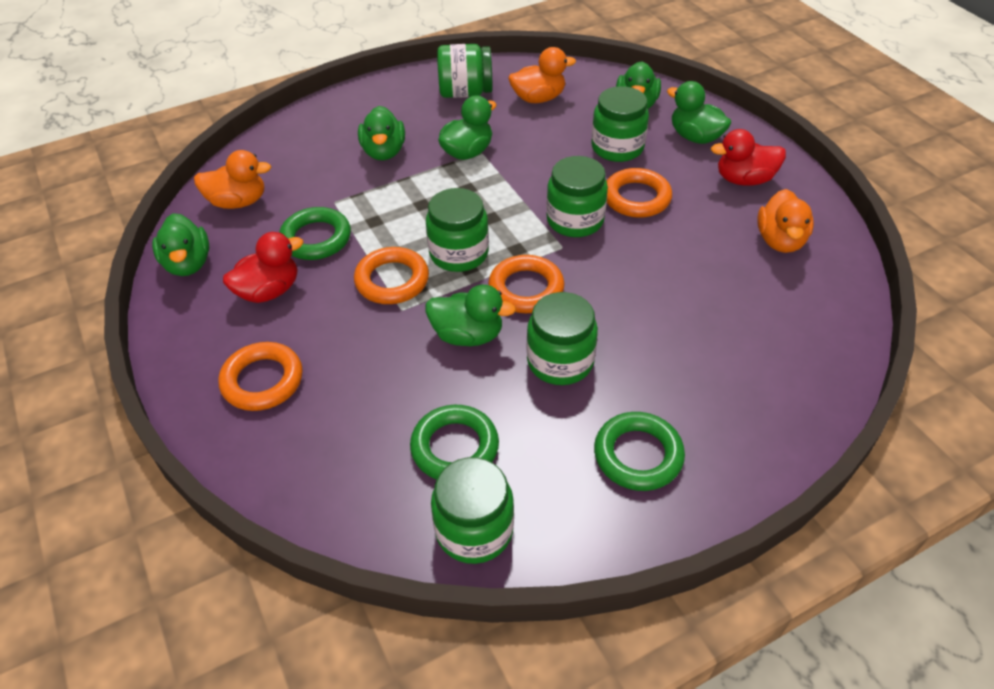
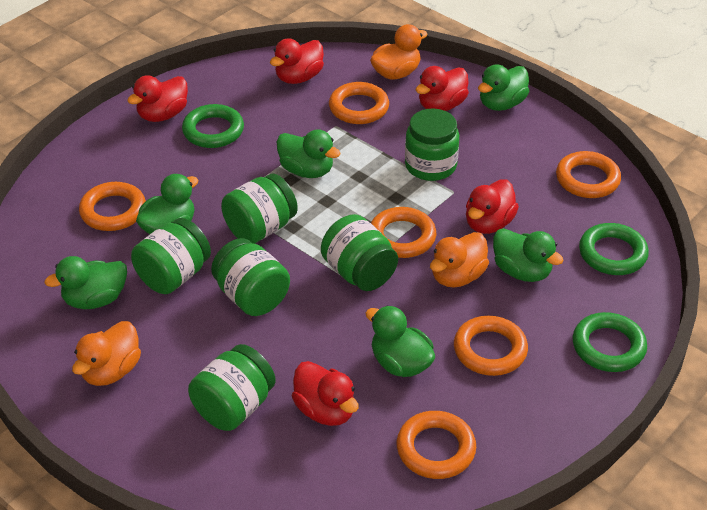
orange ring: [218,342,303,411] [354,247,429,304] [488,255,564,313] [607,168,672,218] = 4 -> [79,182,146,231] [329,82,389,124] [371,207,436,258] [396,411,476,479] [454,316,528,376] [556,151,621,198] = 6
red duck: [223,232,303,303] [711,129,786,186] = 2 -> [127,75,188,122] [270,38,324,84] [292,361,359,426] [416,66,469,111] [466,180,519,234] = 5

